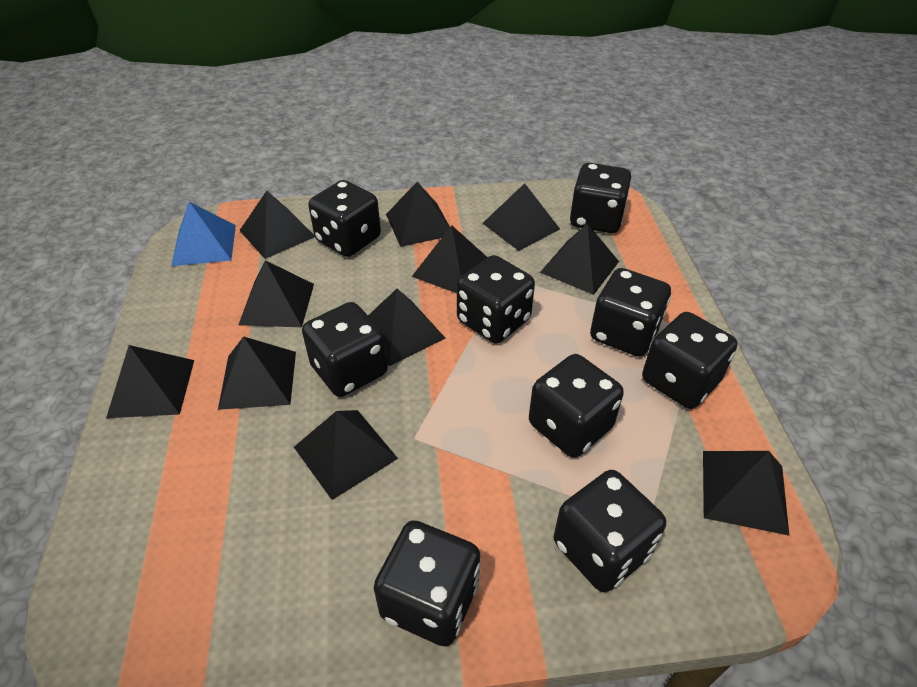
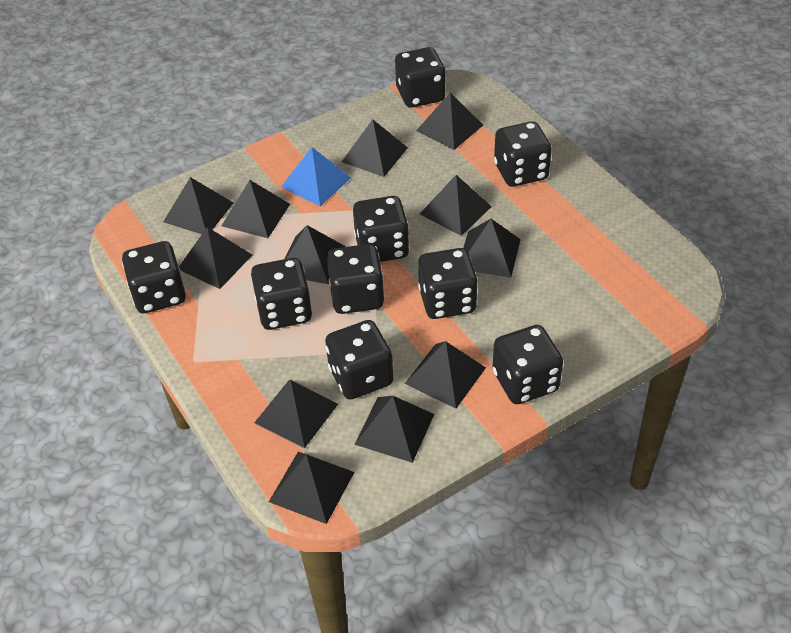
black pyramid: [106,345,194,418] [218,336,296,410] [238,260,314,327] [239,191,315,259] [294,410,398,500] [368,289,446,366] [386,182,450,247] [412,225,488,293] [482,183,560,251] [540,223,619,295] [703,451,789,536] = 11 -> [163,177,233,234] [179,227,252,289] [222,180,290,238] [254,380,338,448] [269,452,355,524] [285,225,345,284] [341,119,408,177] [354,396,434,463] [405,341,486,409] [416,92,483,150] [420,175,492,236] [463,219,521,278] = 12

